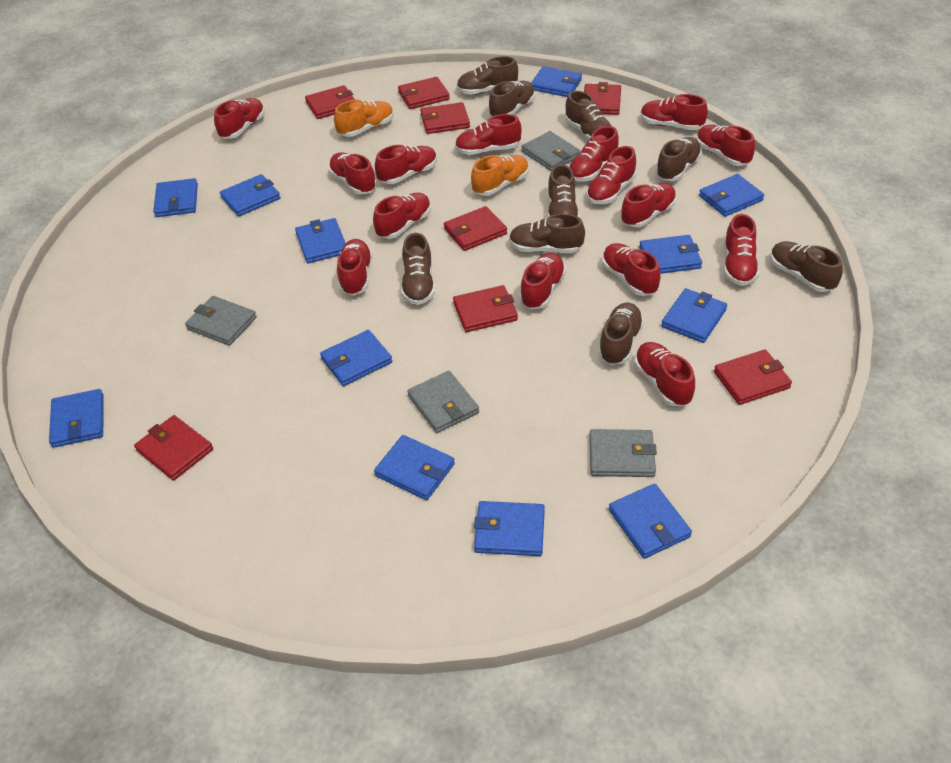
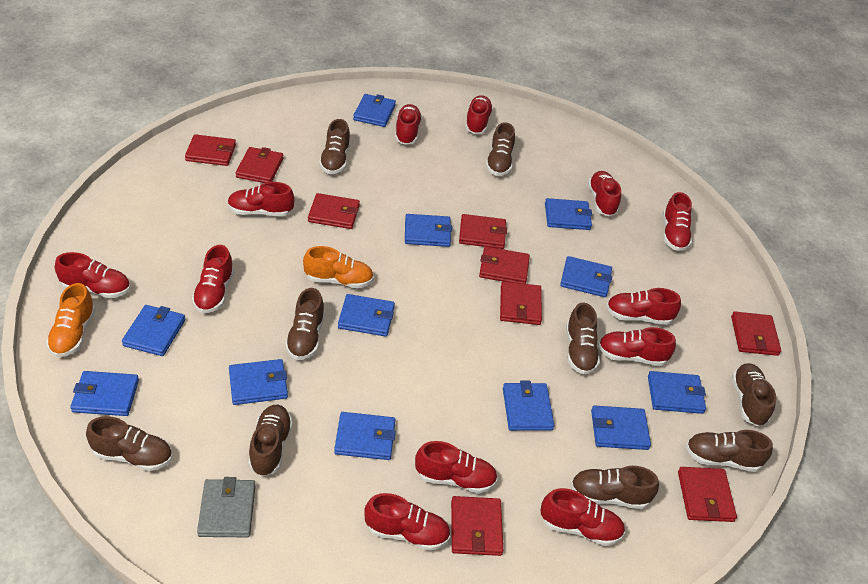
grey wallet: [185,296,257,346] [407,371,479,433] [522,131,581,171] [589,429,657,477] = 4 -> [197,477,256,537] = 1
red shoe: [214,98,265,139] [328,152,377,195] [337,239,372,296] [373,193,431,239] [375,145,437,184] [455,114,522,155] [519,253,566,309] [569,126,619,181] [586,146,636,204] [602,243,661,296] [621,183,676,227] [634,342,695,406] [641,94,708,130] [696,125,755,166] [724,214,759,286] = 15 -> [55,252,130,298] [192,245,234,313] [227,182,294,216] [365,493,451,551] [395,104,422,145] [415,441,498,493] [465,95,493,134] [541,488,625,546] [588,171,621,216] [598,327,676,366] [606,288,681,325] [663,192,692,251] = 12
red wallet: [134,415,213,481] [305,85,355,119] [398,77,450,109] [420,102,470,134] [444,206,507,251] [453,285,518,332] [584,82,621,115] [714,349,792,405] = 8 -> [185,134,236,166] [236,147,283,183] [308,193,360,229] [451,496,503,556] [459,214,507,249] [479,246,530,284] [500,281,542,325] [678,467,737,522] [731,311,781,356] = 9

